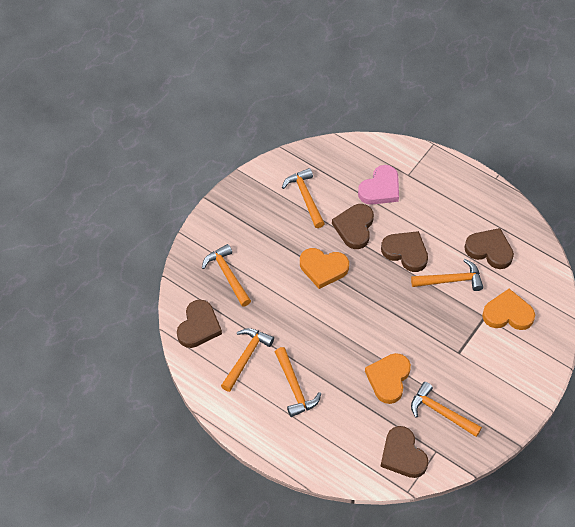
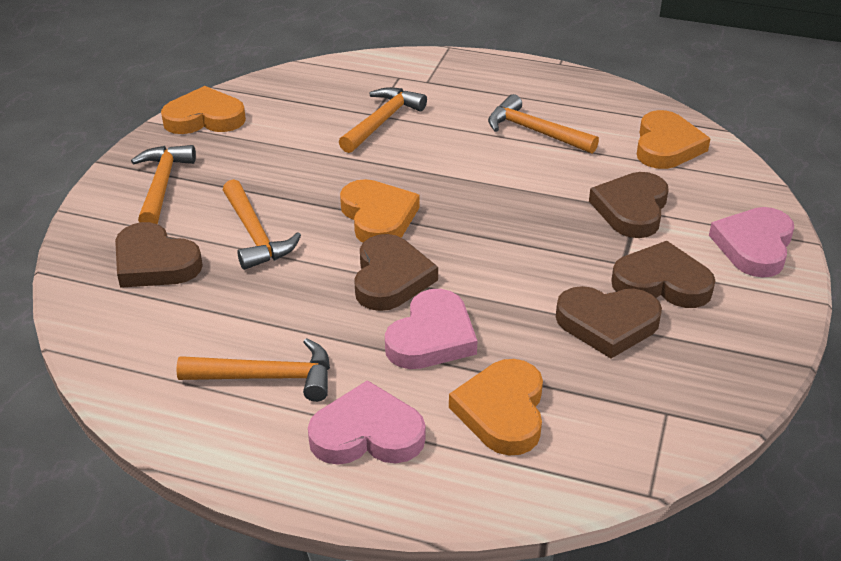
orange hammer: [202,244,251,307] [221,328,274,392] [275,347,321,417] [282,168,325,228] [411,259,483,291] [411,382,482,437] = 6 -> [131,145,196,224] [176,338,330,402] [223,179,301,270] [339,87,427,153] [488,94,599,154] = 5
orange heart: [300,248,349,289] [365,353,411,404] [482,289,535,330] = 3 -> [161,86,246,134] [340,179,419,243] [449,359,543,456] [637,110,711,169] = 4
pink heart: [358,165,399,205] = 1 -> [308,380,425,465] [385,289,477,369] [709,207,794,278] = 3

